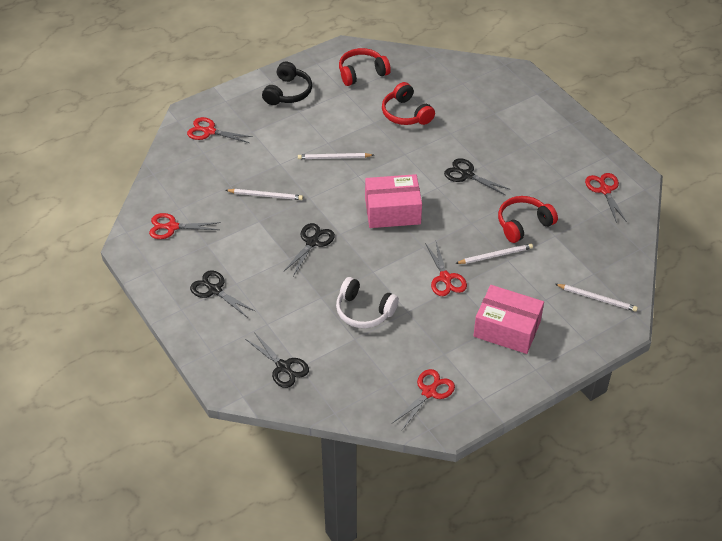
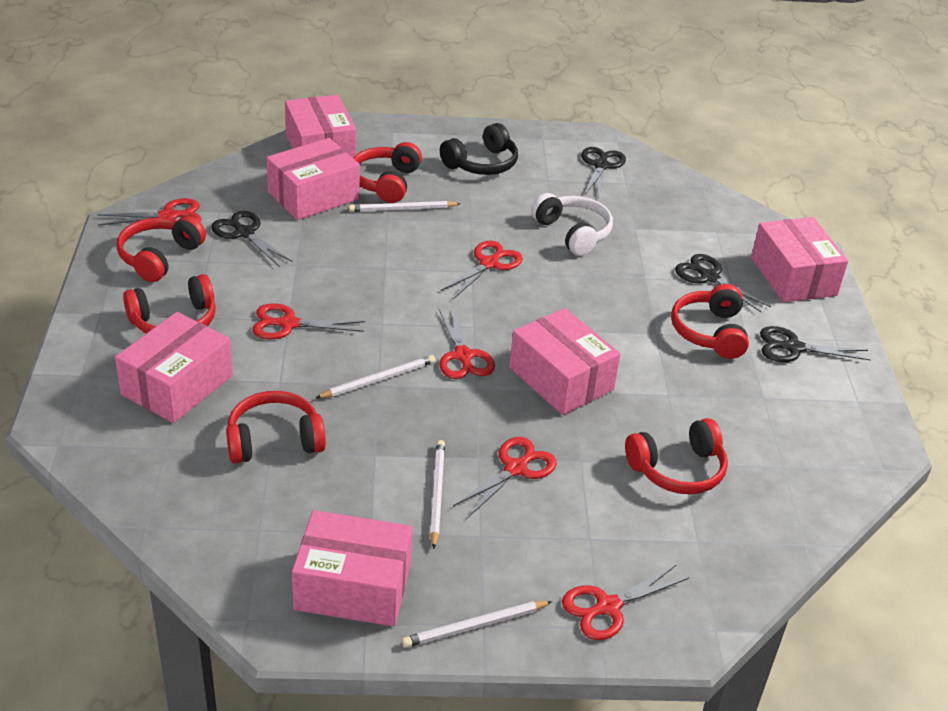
pink box: [365,174,422,228] [474,285,544,354] = 2 -> [115,312,233,423] [266,138,360,220] [285,95,356,158] [292,510,412,627] [509,308,620,415] [751,217,848,302] = 6
red headphones: [339,48,391,86] [382,82,435,125] [498,196,558,243] = 3 -> [117,216,206,282] [123,274,216,334] [226,391,326,464] [353,142,422,203] [625,418,728,494] [671,284,749,359] = 6
red scissors: [149,213,221,239] [187,117,253,143] [392,369,455,430] [425,242,467,296] [585,173,627,223] = 5 -> [97,198,201,226] [252,303,365,339] [438,307,495,379] [440,241,523,299] [453,437,557,517] [562,565,689,640] = 6

